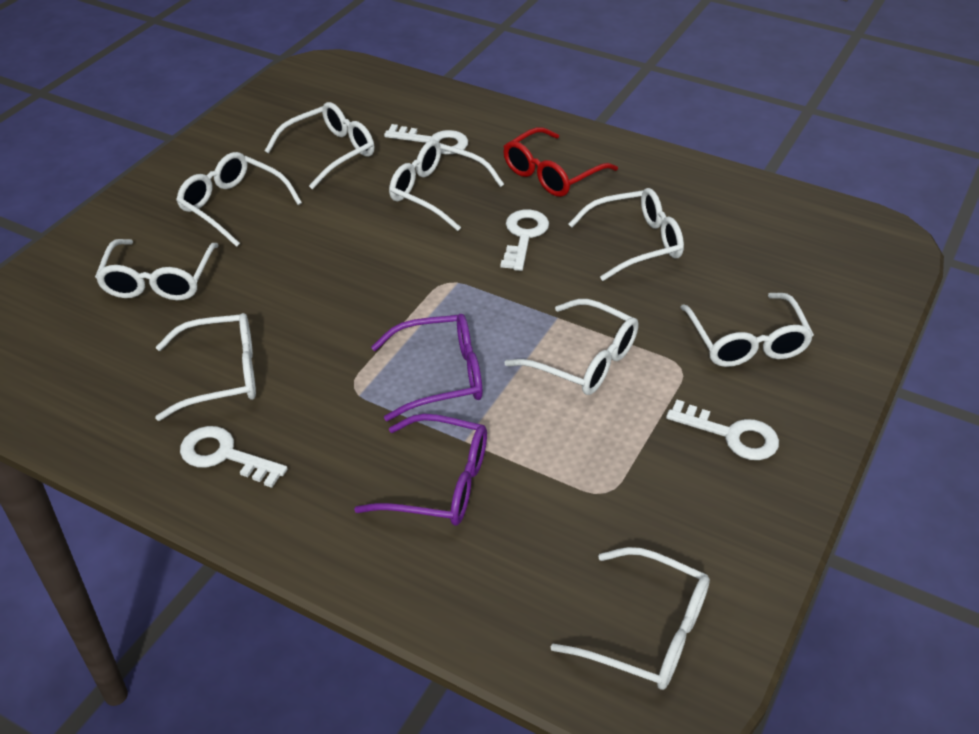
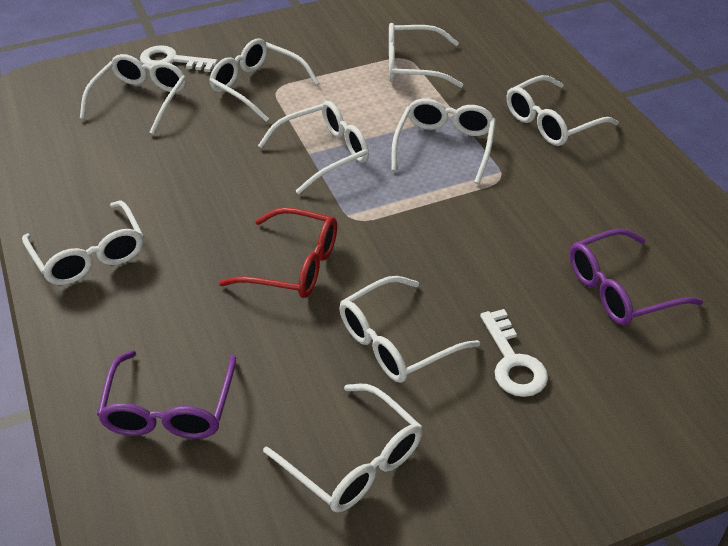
white key: [180,426,288,488] [384,124,468,154] [501,209,549,271] [666,400,779,460] = 4 -> [140,45,218,72] [480,309,548,397] = 2

